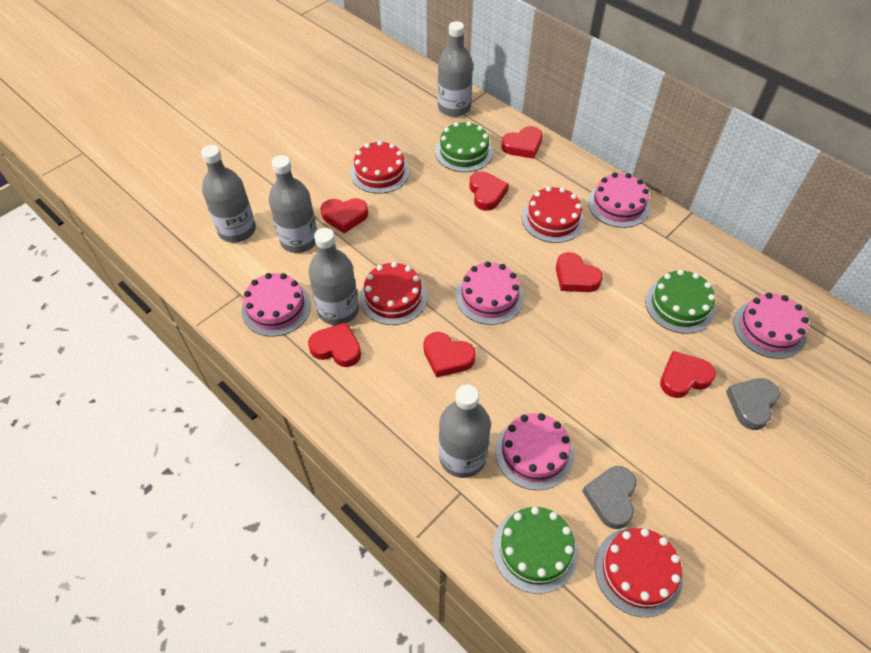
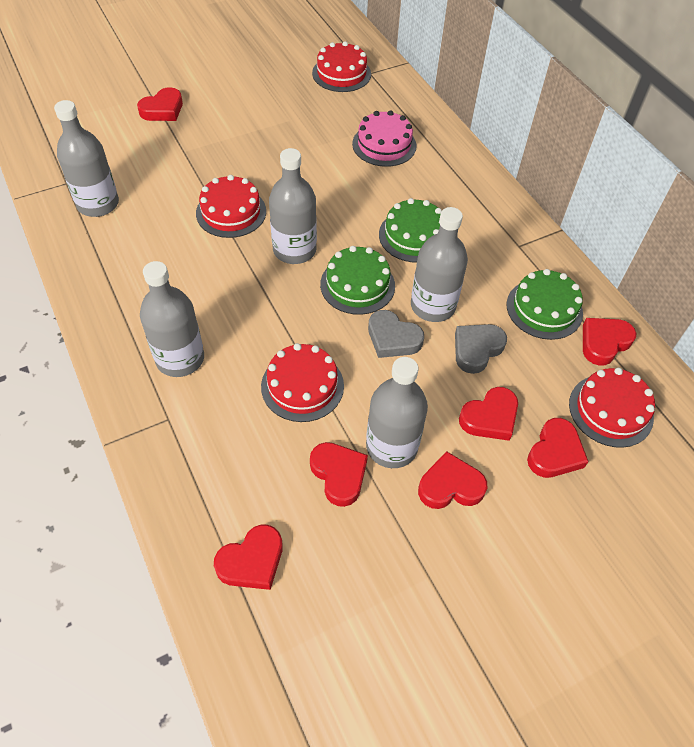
pink cake: [242,273,311,337] [456,261,524,325] [495,413,574,490] [588,173,650,228] [733,293,809,359] = 5 -> [352,110,416,167] = 1

